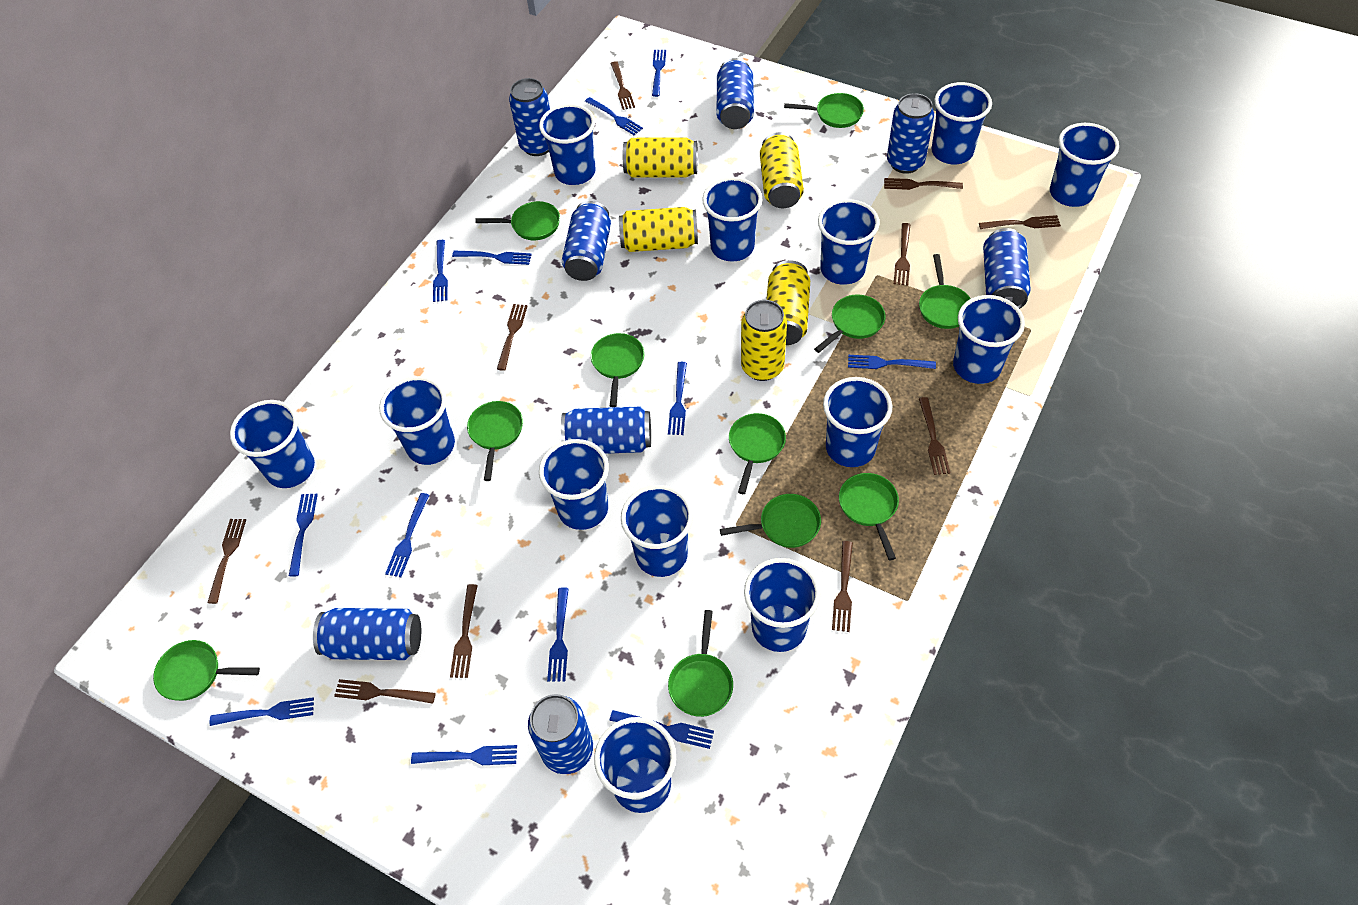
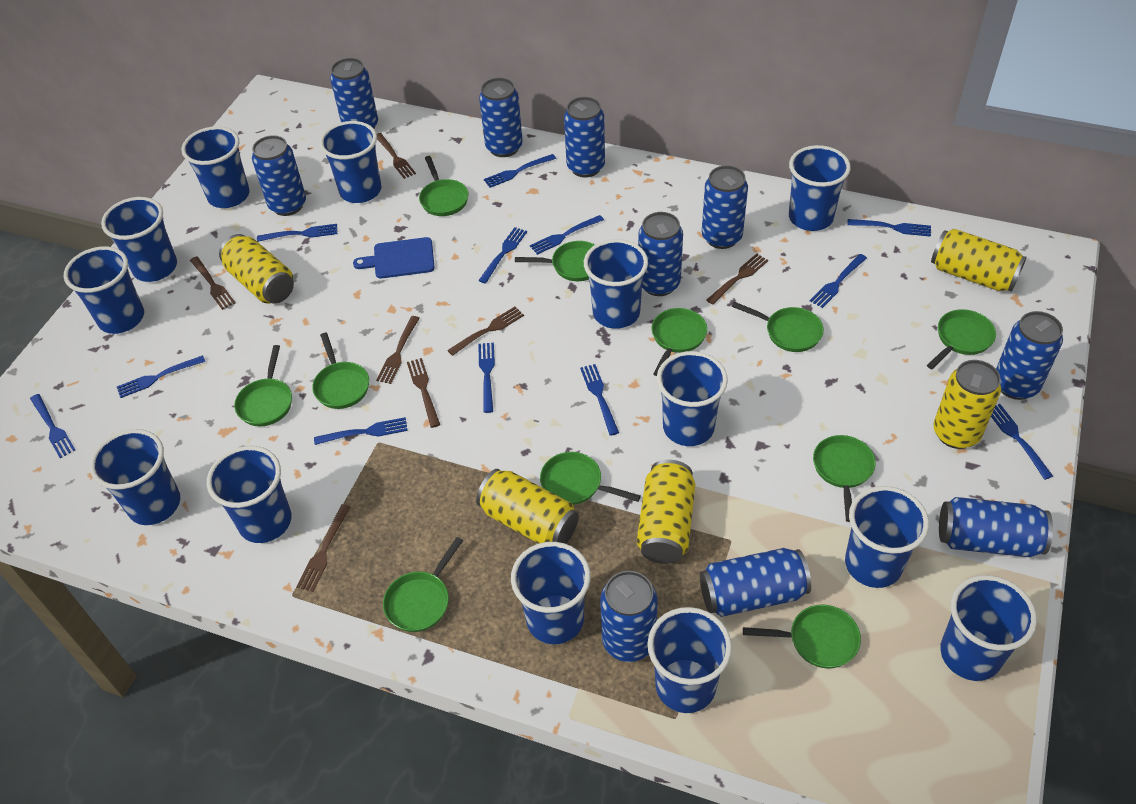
blue can: [313,608,421,660] [509,78,550,156] [528,694,593,774] [561,407,651,454] [562,201,611,281] [717,58,754,129] [887,93,934,174] [983,228,1030,309] = 8 -> [252,135,306,216] [330,58,378,129] [479,78,523,157] [564,97,605,177] [600,571,658,662] [638,212,683,296] [700,548,811,617] [702,165,748,249] [939,497,1053,557] [996,311,1063,400] = 10
blue cutting board: none = 0 -> [353,237,435,279] = 1
brown fork: [207,519,246,604] [334,679,436,704] [450,584,478,678] [497,304,527,371] [610,61,635,110] [832,541,853,632] [884,178,963,190] [894,223,911,286] [919,397,951,475] [979,215,1061,229] = 10 -> [190,256,235,310] [296,504,351,592] [376,316,420,384] [377,133,416,179] [407,358,440,428] [447,307,524,356] [706,253,768,305] = 7

